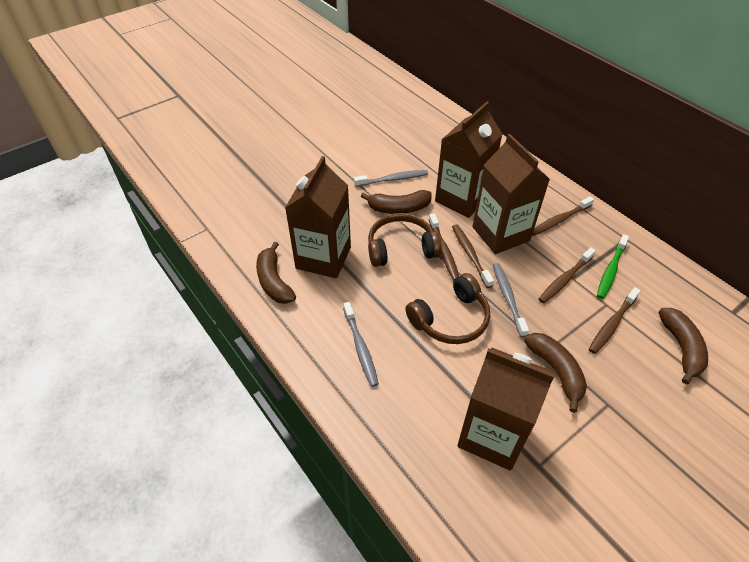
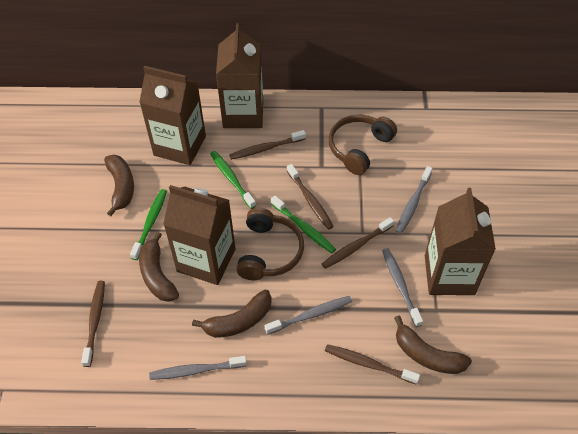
green toothbrush: [597,234,629,299] = 1 -> [130,189,167,260] [210,151,256,209] [271,195,336,254] = 3
grey toothbrush: [343,302,379,387] [354,170,428,187] [493,263,529,337] = 3 -> [149,356,247,380] [264,296,352,335] [382,248,423,327] [396,166,433,234] = 4

